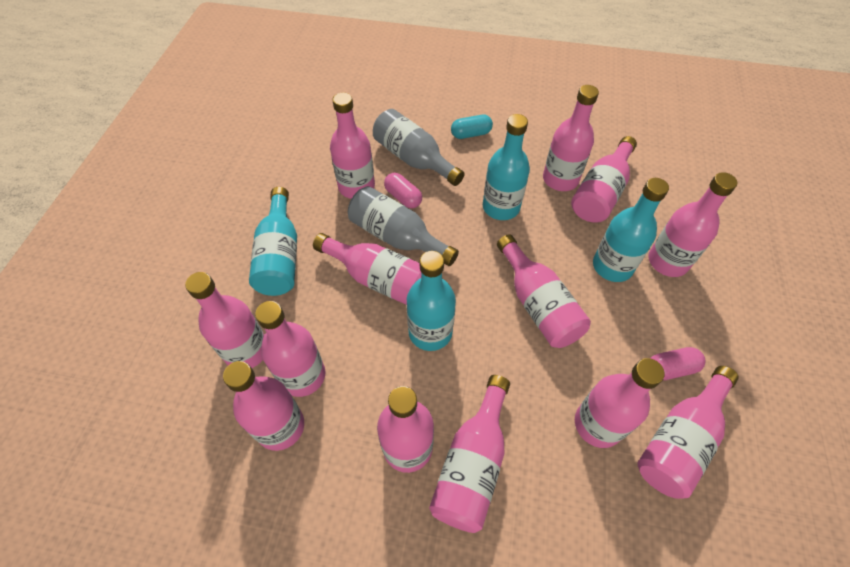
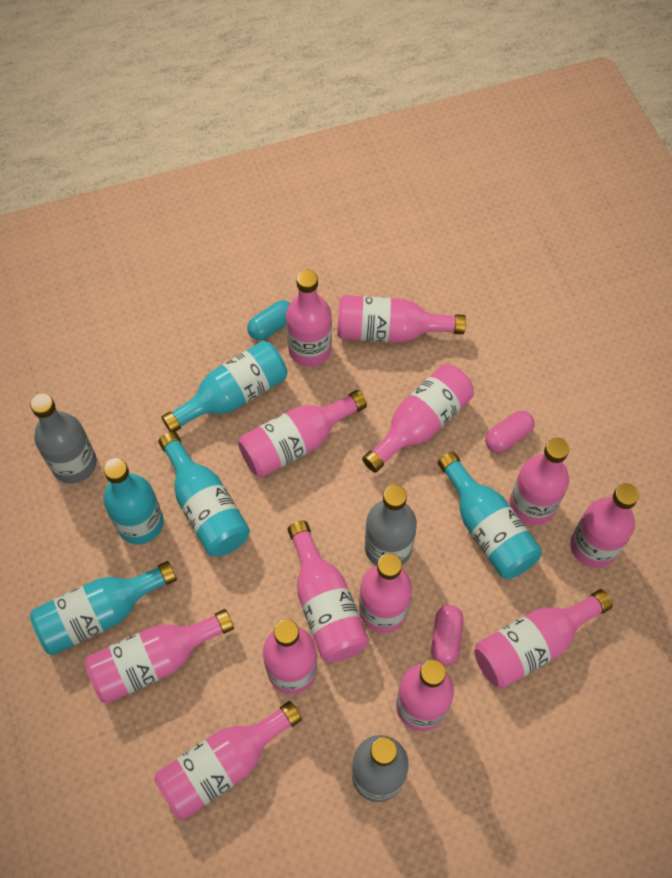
grey bottle: [348,186,459,266] [373,109,464,186] = 2 -> [30,393,97,484] [352,735,409,802] [365,485,417,566] = 3
turquoise bottle: [249,187,297,296] [407,251,456,351] [483,114,530,220] [593,178,669,282] = 4 -> [30,561,177,655] [103,458,164,544] [159,431,250,556] [162,341,287,432] [438,452,542,579] = 5

